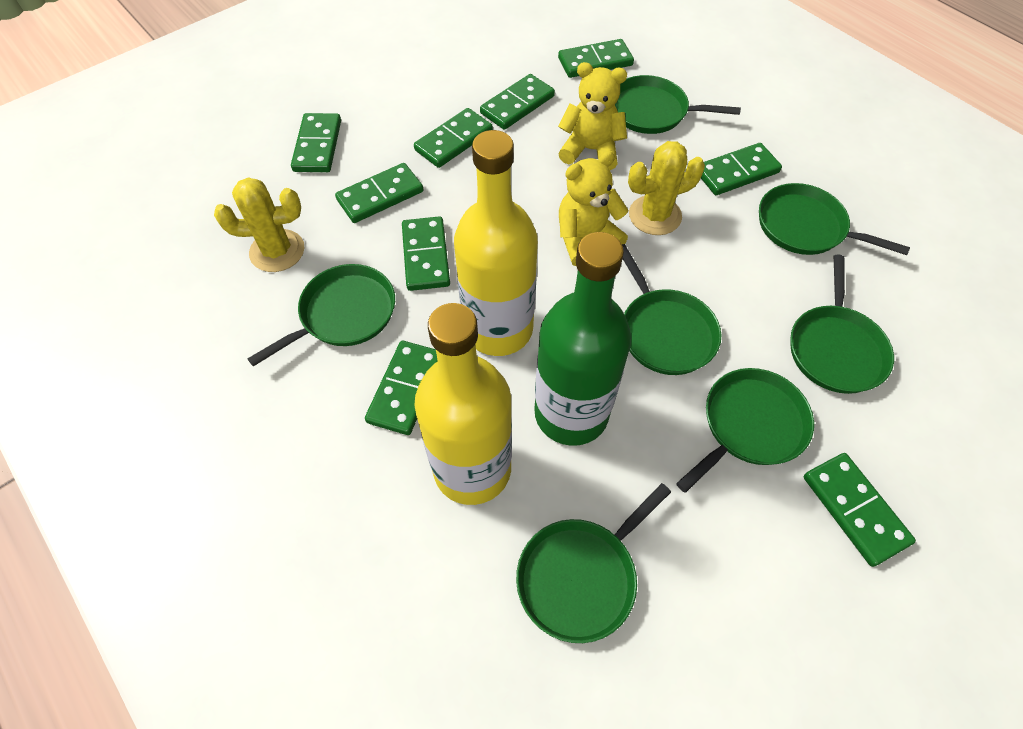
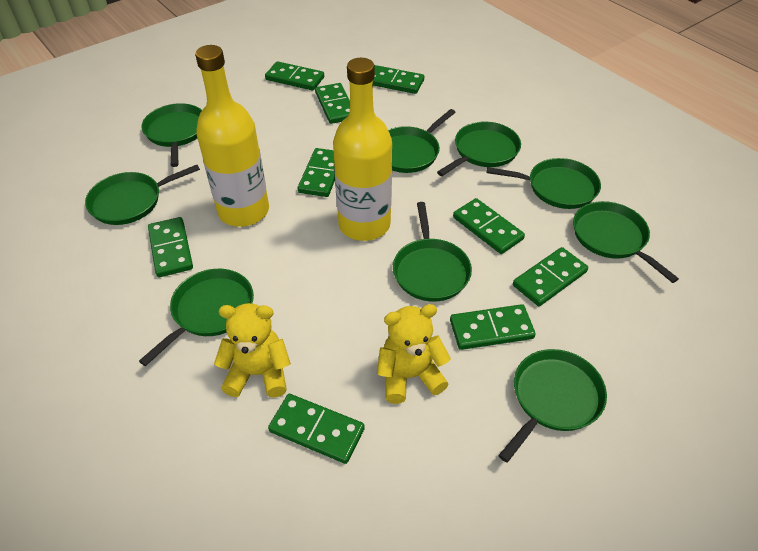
green bottle: [534,232,631,446] = 1 -> none = 0
green pan: [247,264,395,366] [516,483,671,643] [615,75,741,134] [622,244,721,375] [676,368,814,493] [759,183,910,255] [790,255,894,394] = 7 -> [85,165,200,225] [139,269,254,366] [141,103,202,167] [388,109,456,173] [393,202,472,302] [437,122,521,176] [486,158,601,209] [498,349,607,463] [573,201,679,283] = 9
yellow cactus: [214,177,305,272] [628,141,705,235] = 2 -> none = 0

